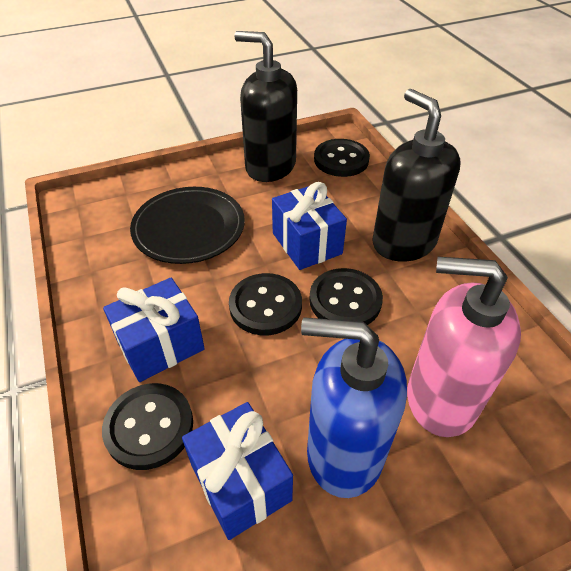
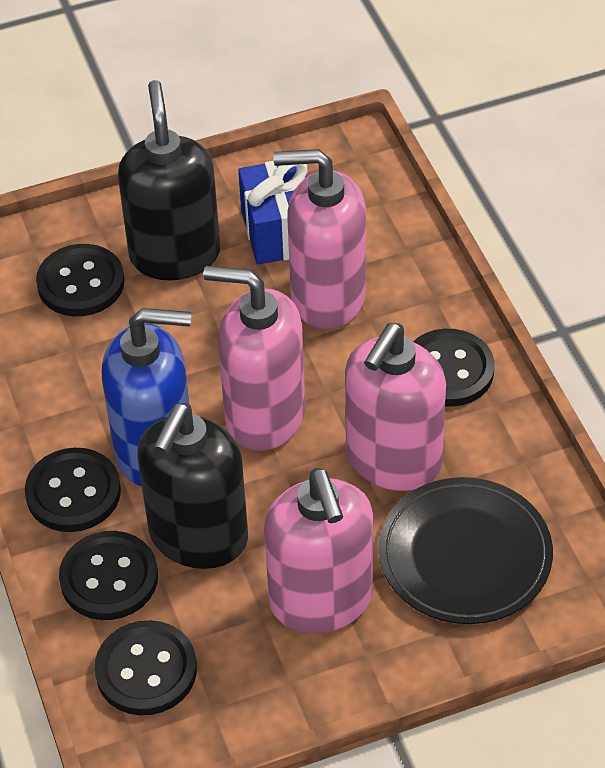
black button: [102,383,193,470] [229,273,302,335] [310,268,383,325] [314,139,370,177] = 4 -> [25,448,121,532] [36,244,125,316] [59,531,158,620] [95,620,197,715] [413,329,494,407] = 5
blue gift: [103,278,205,382] [182,402,293,540] [272,182,347,270] = 3 -> [238,161,307,265] = 1
pink soap dispenser: [407,257,521,437] = 1 -> [203,266,305,451] [264,468,373,633] [273,149,366,329] [345,323,446,491] = 4

